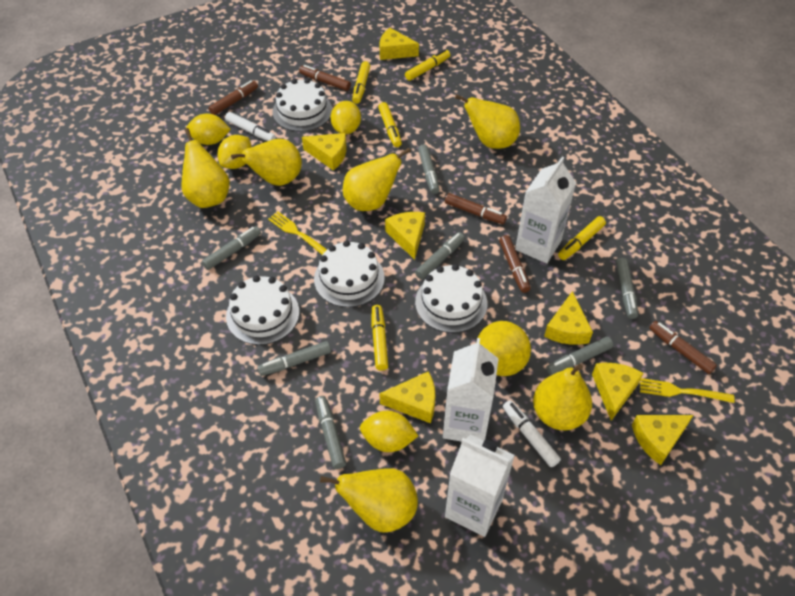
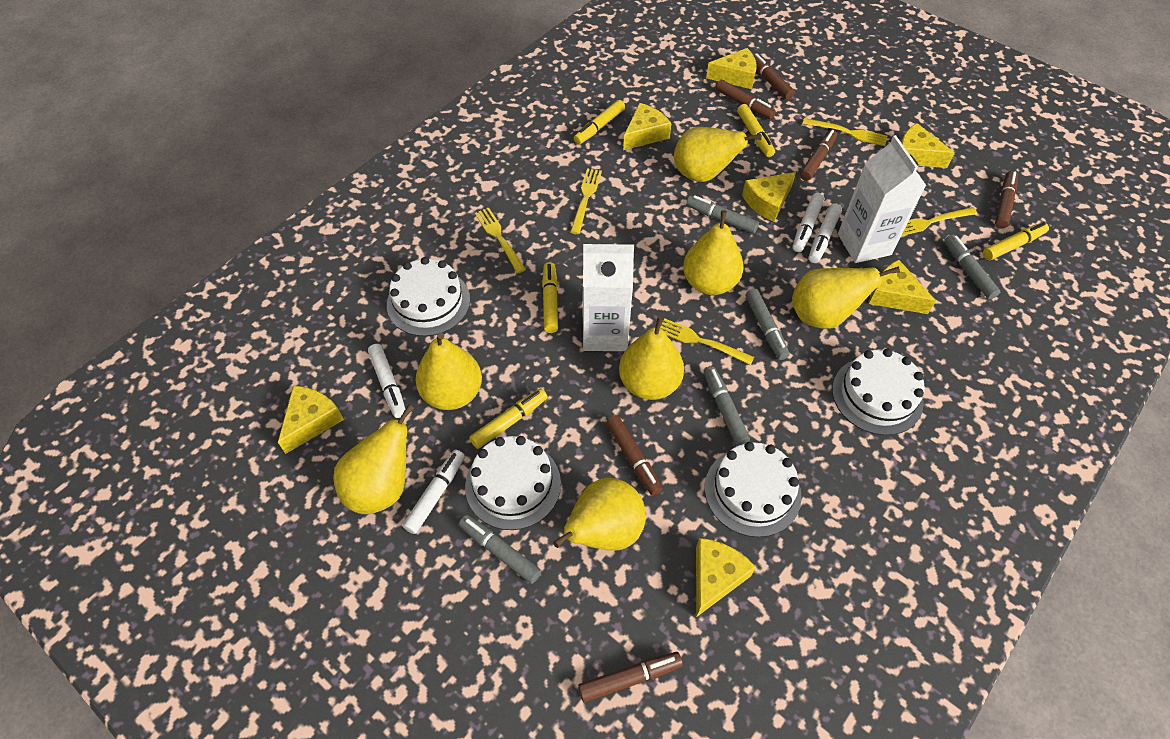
brown marker: [209,80,258,115] [299,65,351,91] [445,193,507,224] [499,235,530,293] [649,321,717,374] = 5 -> [578,652,683,702] [606,415,662,496] [716,80,776,119] [753,53,795,100] [800,130,837,181] [995,171,1018,229] = 6
grey marker: [202,226,261,270] [257,341,331,376] [315,396,346,469] [415,232,465,279] [418,144,440,194] [546,337,613,375] [616,258,638,319] = 7 -> [459,515,541,584] [686,195,759,234] [704,367,750,446] [746,289,790,360] [944,234,1000,299] = 5
white carton: [443,338,499,441] [445,434,515,537] [515,157,576,263] = 3 -> [583,244,634,351] [838,135,926,263] = 2
white marker: [225,112,276,141] [503,400,561,467] = 2 -> [368,344,405,418] [402,449,465,534] [793,193,824,252] [808,203,842,263] = 4
yellow fork: [268,212,327,255] [640,378,735,403] = 2 -> [475,208,526,273] [570,168,602,234] [660,318,754,365] [803,118,887,146] [902,207,977,236] = 5
yellow lemon: [186,113,231,145] [218,135,252,169] [330,101,361,134] [360,411,418,452] = 4 -> none = 0

